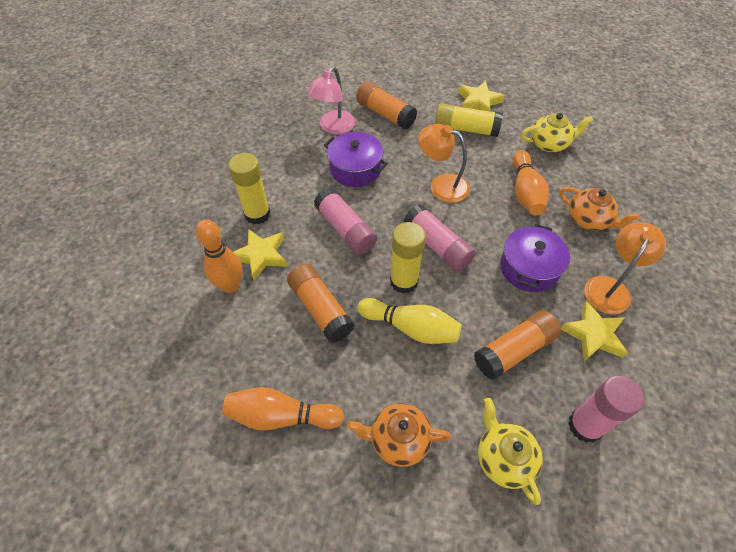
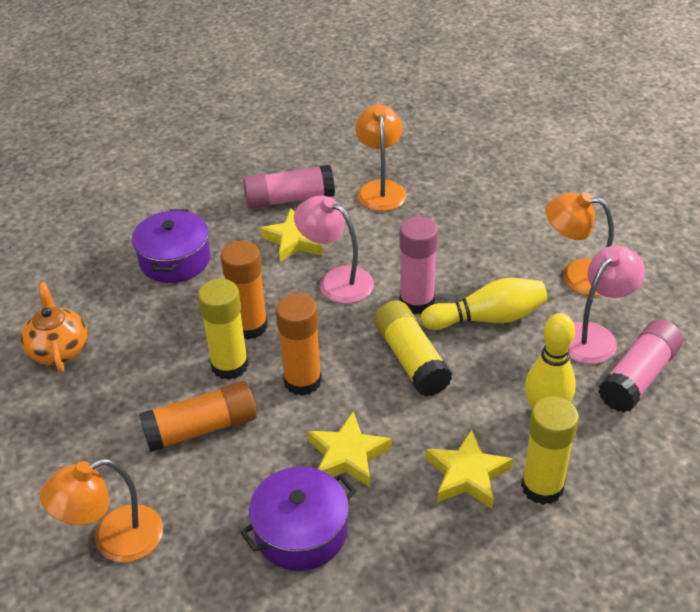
orange bowling pin: [195,219,242,293] [222,387,344,431] [513,150,549,215] = 3 -> none = 0
orange lamp: [418,124,470,203] [584,222,666,314] = 2 -> [40,459,163,563] [355,105,407,211] [545,192,614,296] = 3
orange teapot: [347,403,451,467] [559,187,641,231] = 2 -> [21,282,87,373] = 1
pink lamp: [307,66,355,134] = 1 -> [294,195,374,304] [568,245,645,364] = 2
yellow bowling pin: [358,298,462,344] = 1 -> [421,278,548,330] [525,313,576,409] = 2
yellow teapot: [478,398,543,505] [521,113,593,152] = 2 -> none = 0

